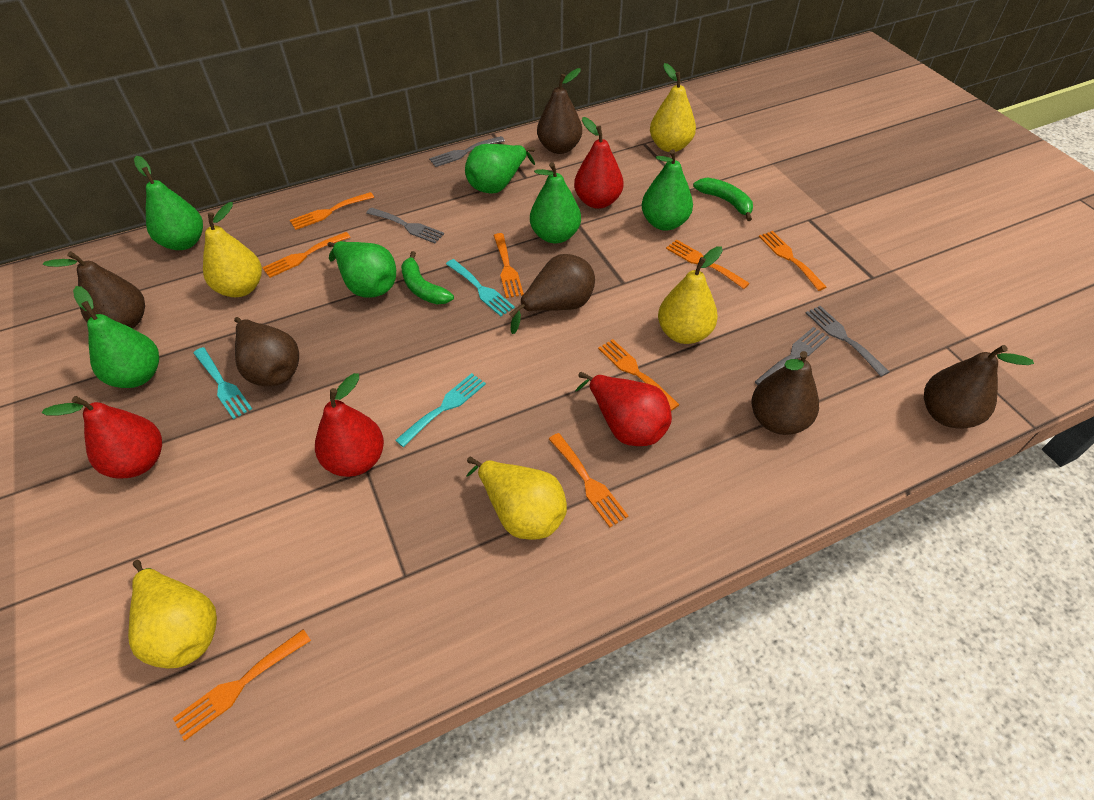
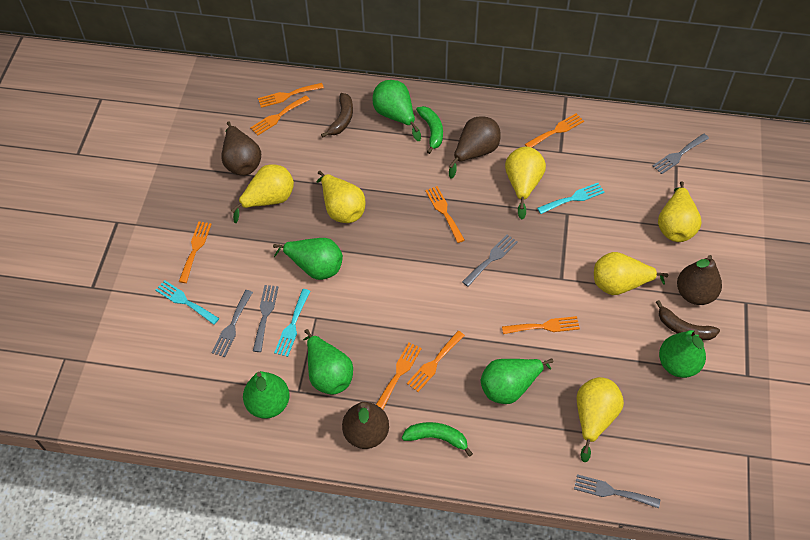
brown banana: none = 0 -> [321,93,353,138] [656,300,720,340] = 2
brown pear: [43,251,145,329] [234,317,299,387] [509,254,595,334] [537,68,582,154] [751,351,819,435] [924,345,1034,429] = 6 -> [221,122,261,175] [342,402,389,449] [449,116,501,179] [677,255,722,305] = 4
grey fork: [366,207,444,243] [429,136,505,167] [755,327,829,385] [806,306,889,377] = 4 -> [212,290,253,357] [253,285,278,352] [462,235,518,287] [574,474,660,508] [653,134,709,174] = 5
red pear: [42,396,162,478] [315,373,384,477] [574,117,623,209] [575,372,672,446] = 4 -> none = 0
yellow pear: [128,560,217,669] [203,202,262,297] [467,457,567,540] [650,63,696,152] [658,246,723,344] = 5 -> [231,164,294,223] [316,171,365,223] [505,147,546,219] [577,377,624,462] [594,252,668,295] [658,182,701,242] = 6

